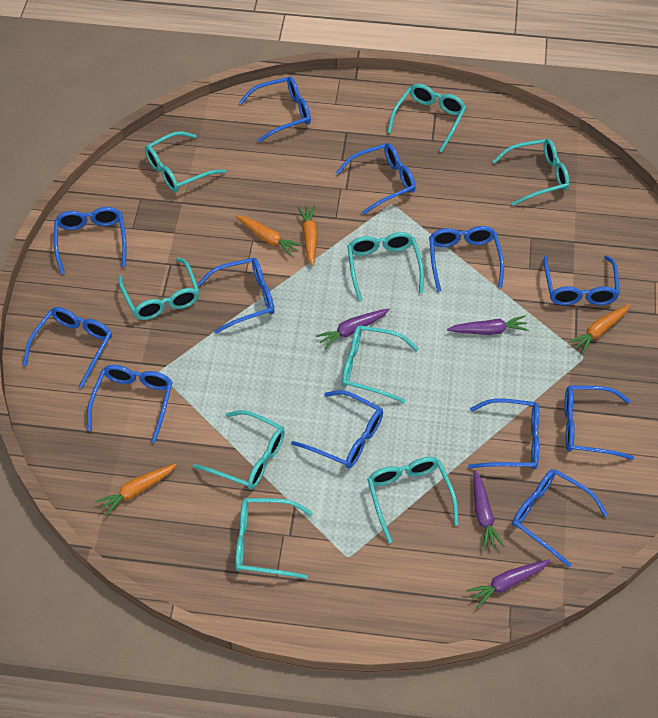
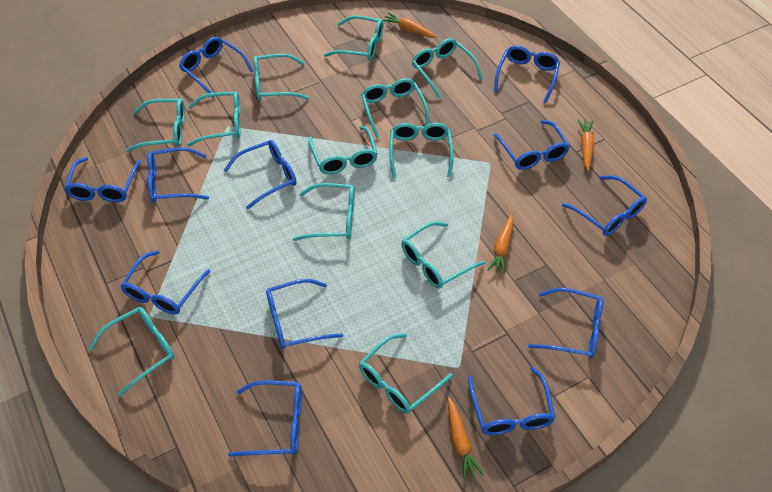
purple carrot: [316,308,390,349] [447,316,529,335] [467,559,550,608] [474,470,504,550] = 4 -> none = 0
turquoise glasses: [118,257,200,320] [145,131,226,192] [193,410,285,489] [235,498,313,579] [342,325,419,403] [348,232,424,301] [367,457,459,543] [387,84,466,152] [492,139,570,206] = 9 -> [88,307,175,397] [126,99,185,152] [187,91,241,147] [253,54,309,101] [293,183,355,241] [308,126,378,175] [324,15,383,61] [359,333,452,414] [361,78,429,138] [389,123,454,178] [401,221,485,289] [412,38,483,99] = 12

